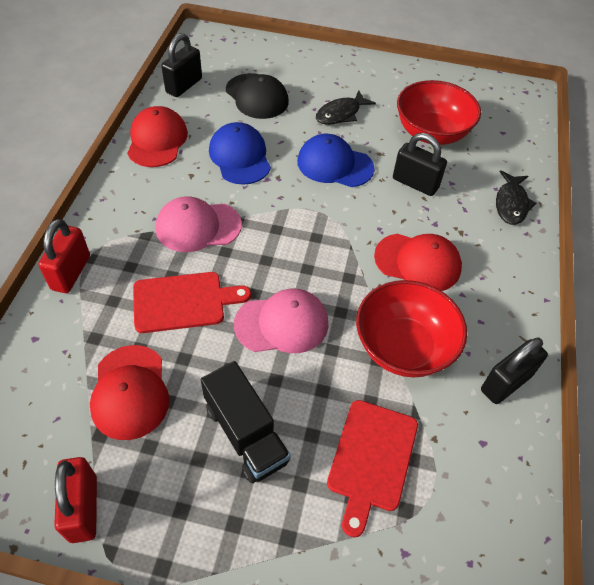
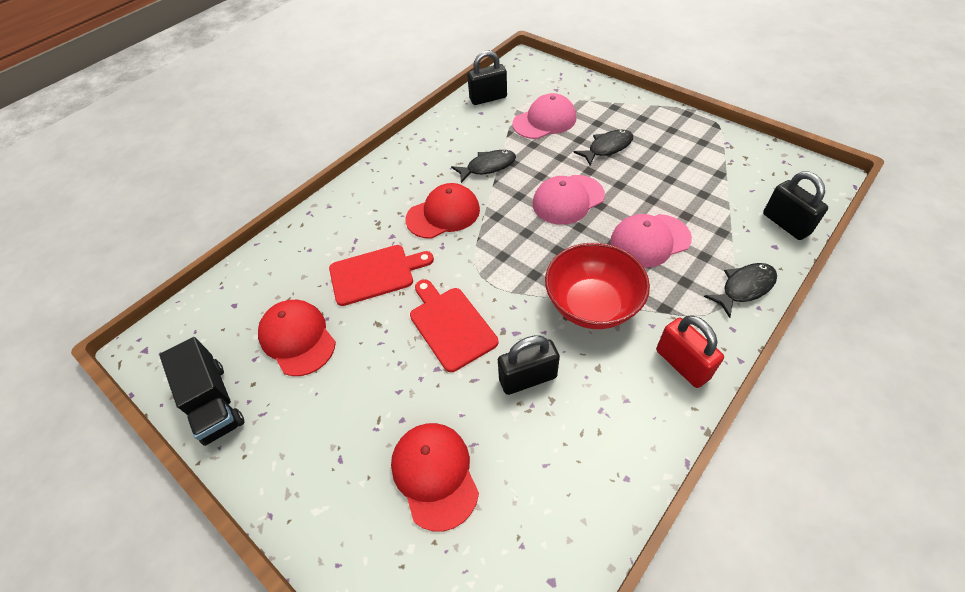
black cap: [226,73,289,119] = 1 -> none = 0
black fish: [316,90,376,125] [496,170,536,225] = 2 -> [451,150,516,183] [573,130,633,165] [704,263,777,318] = 3
blue cap: [209,122,271,185] [297,134,375,187] = 2 -> none = 0
pink cap: [156,196,242,252] [234,289,328,353] = 2 -> [512,93,576,139] [533,175,605,225] [610,214,692,268] = 3
red bowl: [356,280,467,378] [397,80,481,145] = 2 -> [545,243,650,329] = 1
red padlock: [38,219,90,293] [54,457,97,543] = 2 -> [656,315,724,388] = 1

